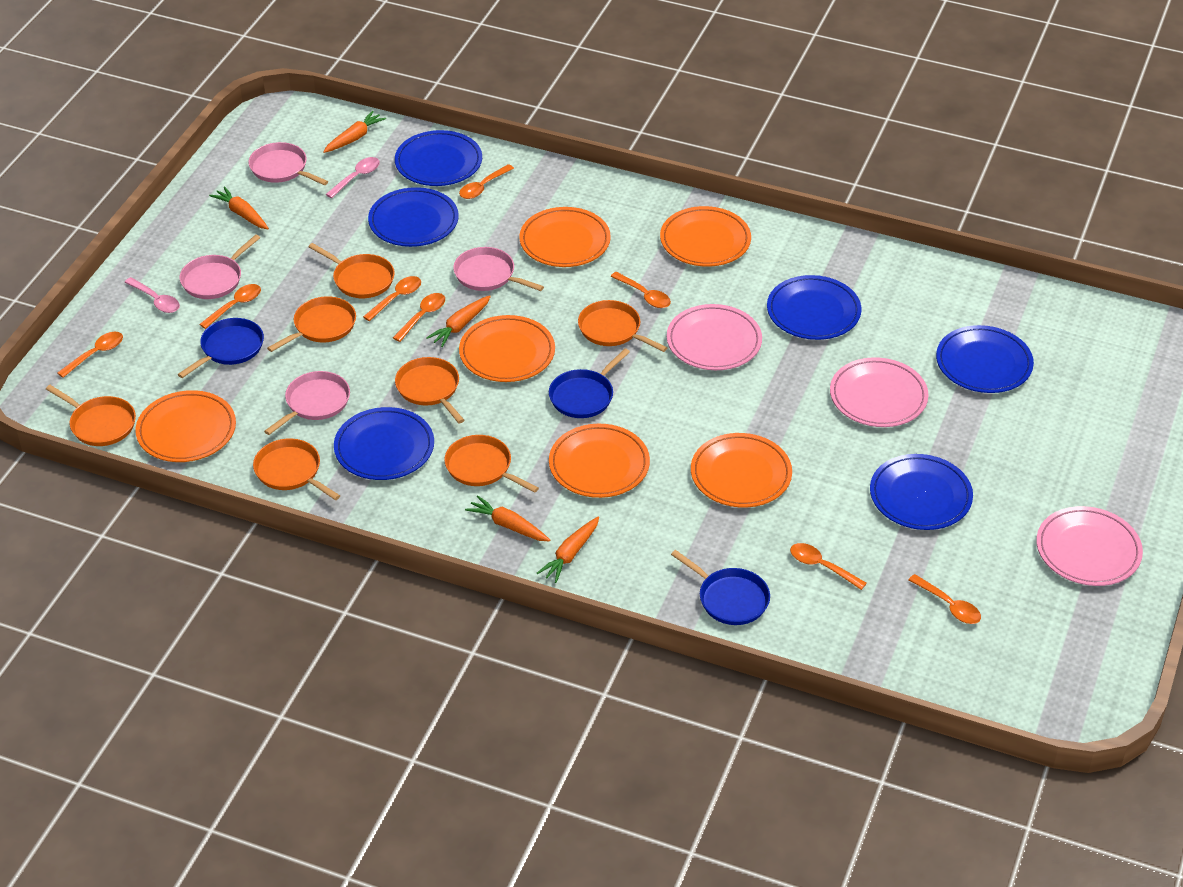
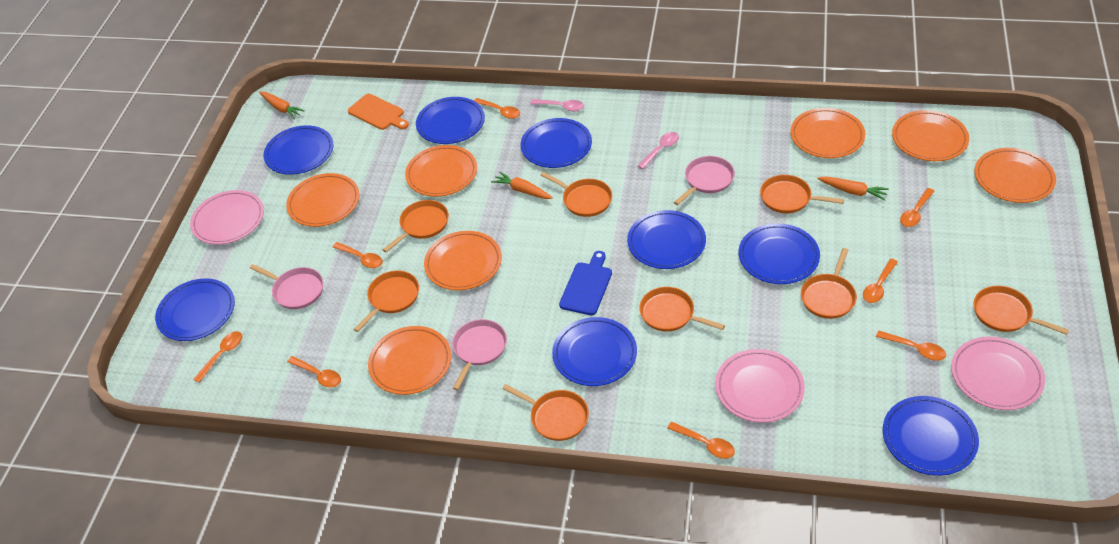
blue cutting board: none = 0 -> [559,251,612,315] = 1
blue pan: [177,318,264,378] [549,348,630,418] [671,550,770,625] = 3 -> none = 0
blue plate: [334,407,434,480] [368,187,459,247] [395,130,482,186] [767,275,861,340] [870,454,973,530] [936,325,1034,393] = 6 -> [155,278,235,341] [264,125,333,175] [416,97,485,144] [521,118,592,168] [552,317,637,386] [627,210,706,269] [739,223,820,284] [883,396,979,476] = 8
orange carrot: [209,186,269,229] [323,111,386,153] [426,295,491,347] [465,495,550,542] [537,517,599,583] = 5 -> [259,91,305,119] [491,171,553,199] [817,177,889,201] = 3
orange cutting board: none = 0 -> [348,94,409,130] = 1
orange pan: [46,385,136,446] [253,438,340,500] [267,296,356,352] [309,243,395,298] [395,357,464,423] [444,435,539,493] [578,300,667,352] = 7 -> [354,270,419,332] [383,200,449,253] [502,384,589,441] [540,172,612,217] [639,287,725,332] [760,175,844,213] [801,248,857,319] [974,286,1069,335] = 8
orange plate: [135,390,236,462] [459,315,555,382] [519,207,611,267] [549,424,650,498] [660,206,751,267] [691,433,792,508] = 6 -> [286,173,359,227] [368,326,451,395] [405,145,477,197] [424,231,502,290] [790,108,865,158] [892,110,969,161] [975,148,1056,203] = 7
pink pan: [180,235,260,299] [249,142,328,185] [264,371,350,435] [453,247,544,291] = 4 -> [250,264,323,309] [452,319,507,390] [674,156,735,205] = 3

